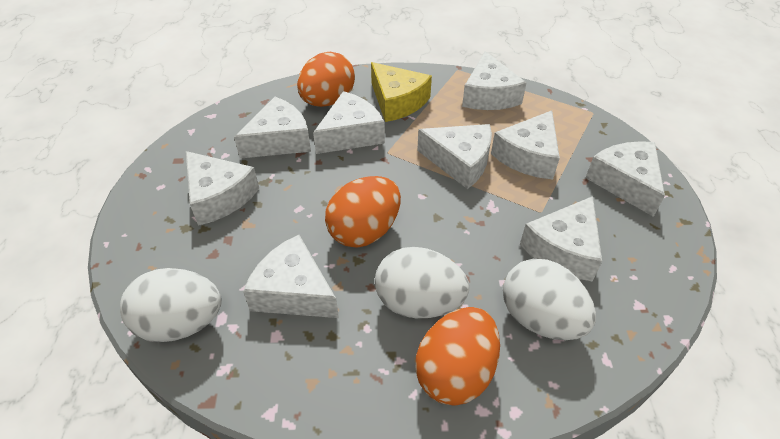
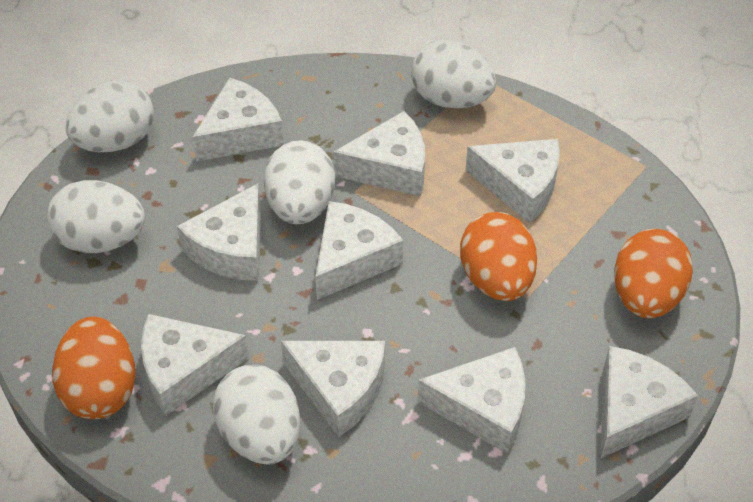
white egg: [120,268,222,342] [375,247,469,318] [503,259,596,340] = 3 -> [47,180,145,253] [66,80,154,152] [213,365,300,465] [263,140,335,224] [411,40,496,108] = 5
yellow cheese: [371,62,432,122] = 1 -> none = 0

